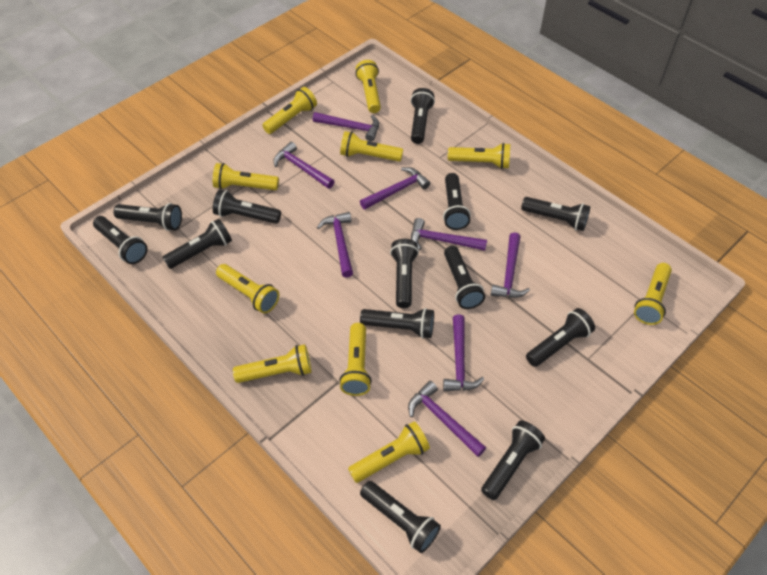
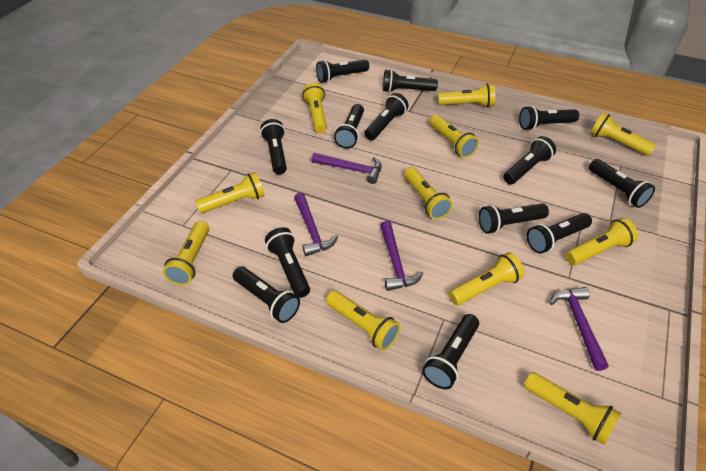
purple hammer: [273,142,335,189] [313,112,379,141] [317,212,353,277] [360,167,430,210] [408,381,486,457] [411,218,487,251] [443,314,484,391] [491,232,530,298] = 8 -> [294,193,338,256] [312,153,382,184] [380,221,423,291] [549,287,609,371] = 4
yellow flashlight: [213,163,279,190] [216,264,279,313] [233,344,312,383] [262,87,317,134] [339,323,372,396] [340,131,403,161] [348,421,430,483] [355,60,381,113] [448,143,510,169] [634,263,672,325] = 10 -> [163,221,209,285] [195,172,265,213] [302,83,327,133] [326,291,401,351] [404,167,453,220] [430,115,479,158] [438,83,495,107] [449,252,524,305] [524,372,621,445] [566,218,638,265] [590,113,656,156] = 11

